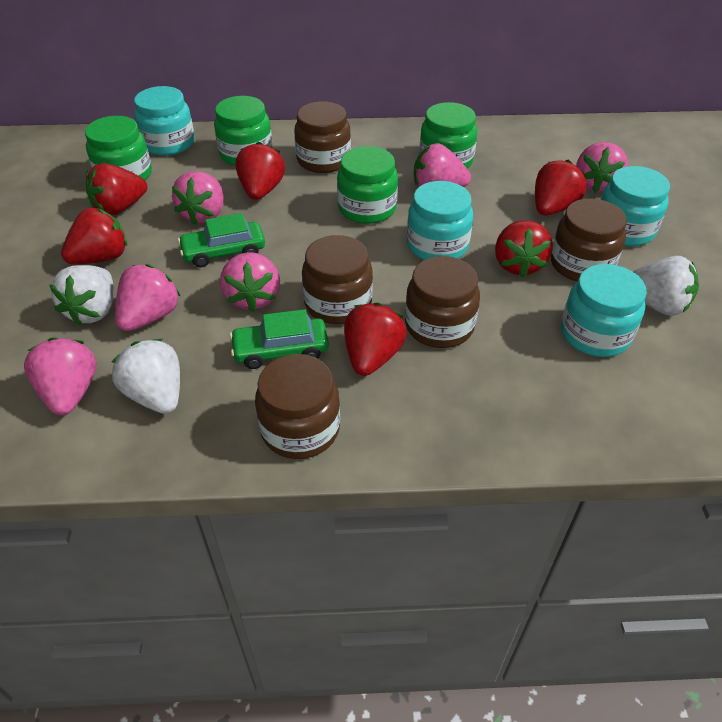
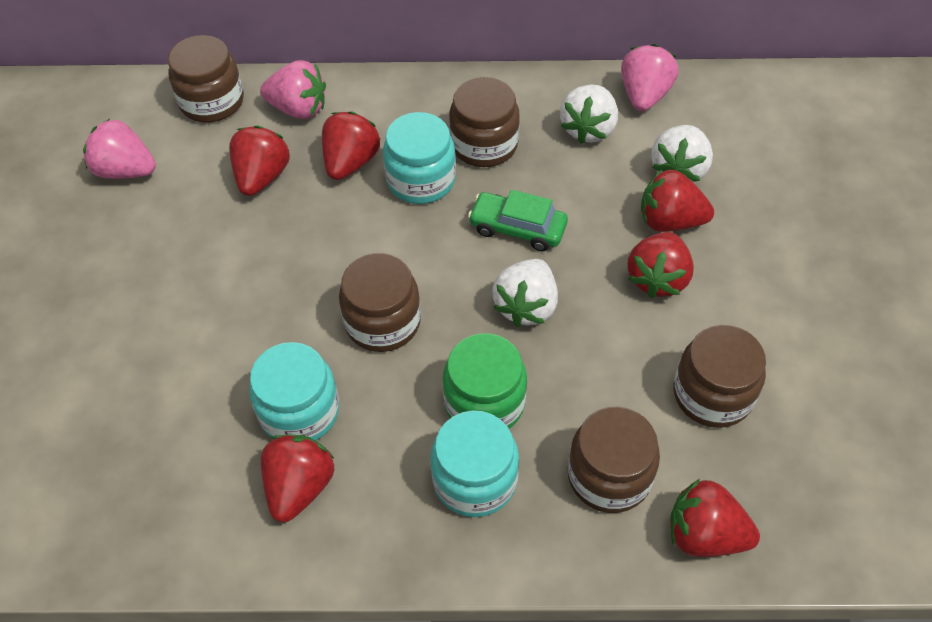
green car: [178,213,265,267] [230,309,329,369] = 2 -> [468,190,568,251] = 1
green jar: [85,116,152,180] [214,96,273,166] [337,146,398,224] [419,102,477,169] = 4 -> [442,333,527,429] = 1
pink strawberry: [24,337,97,415] [115,264,181,331] [172,171,224,224] [220,252,280,312] [414,143,471,187] [576,142,628,193] = 6 -> [83,119,156,179] [260,60,326,119] [621,44,679,111] = 3
turquoise jar: [134,86,195,156] [407,181,473,260] [561,264,647,357] [600,166,670,246] = 4 -> [249,342,339,441] [383,112,456,204] [430,411,519,517] = 3

